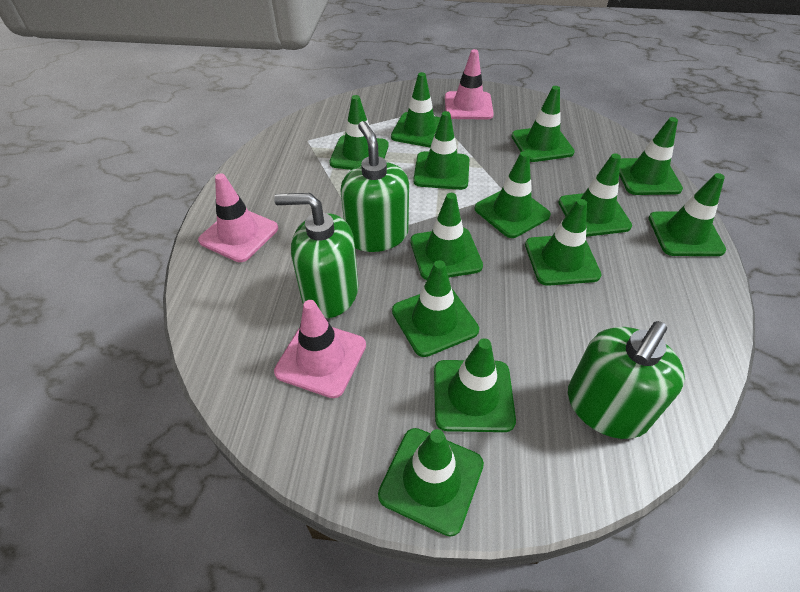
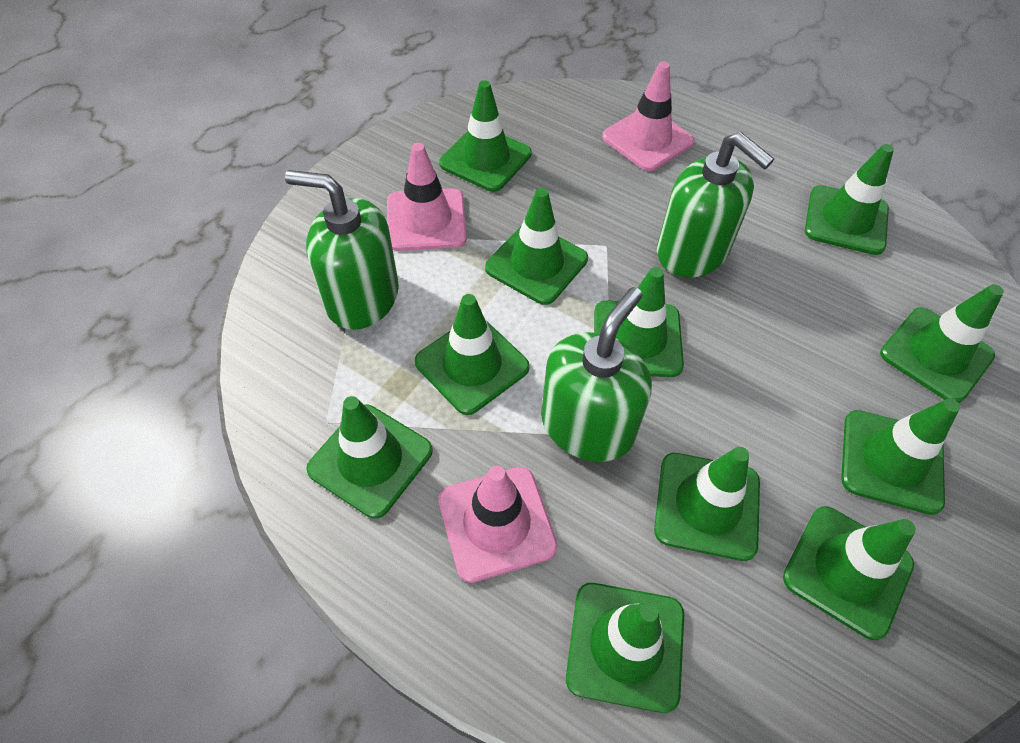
green traffic cone: [330,95,389,170] [378,428,484,536] [391,72,441,148] [392,260,479,357] [410,193,483,280] [413,111,469,190] [434,338,516,432] [474,151,551,238] [512,86,575,162] [525,199,601,286] [558,153,632,237] [619,117,683,195] [649,173,726,256] = 13 -> [306,396,433,519] [415,294,530,415] [439,80,532,192] [485,188,588,305] [566,583,684,713] [594,267,684,377] [654,447,760,561] [783,506,916,640] [805,144,894,255] [841,399,960,515] [880,284,1004,403] = 11

